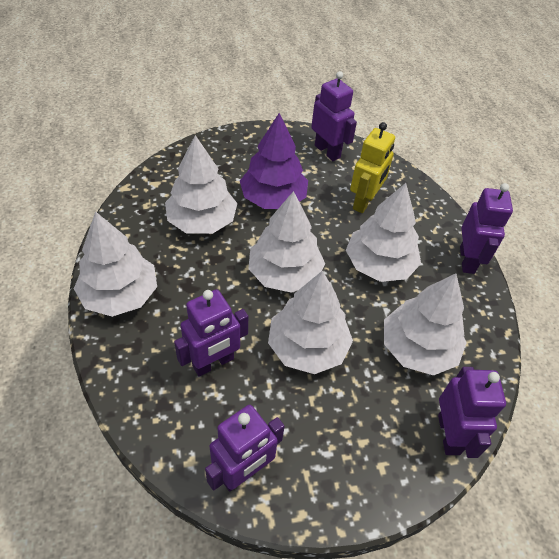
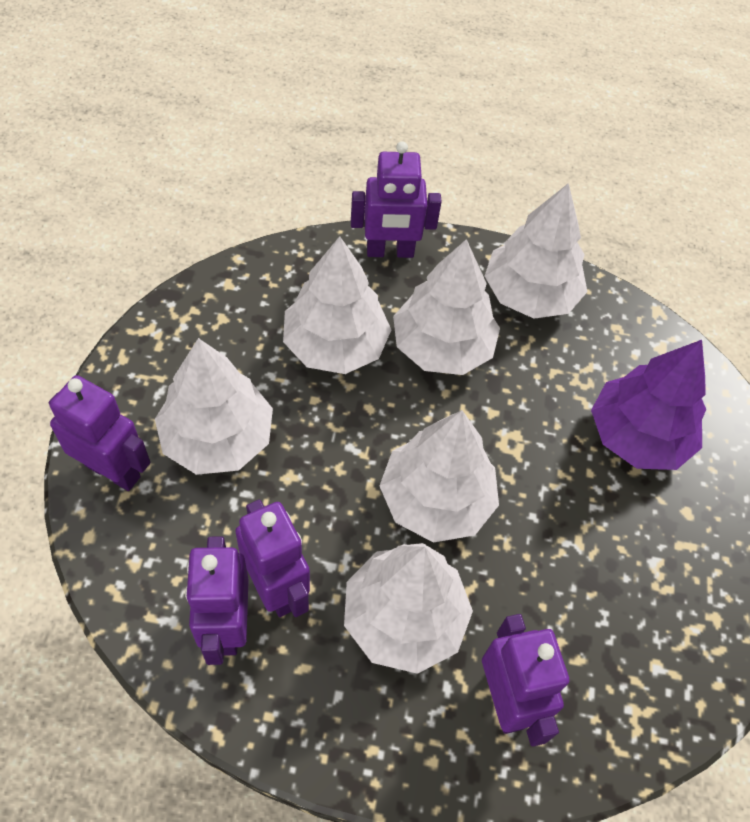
yellow robot: [350,122,395,213] = 1 -> none = 0

